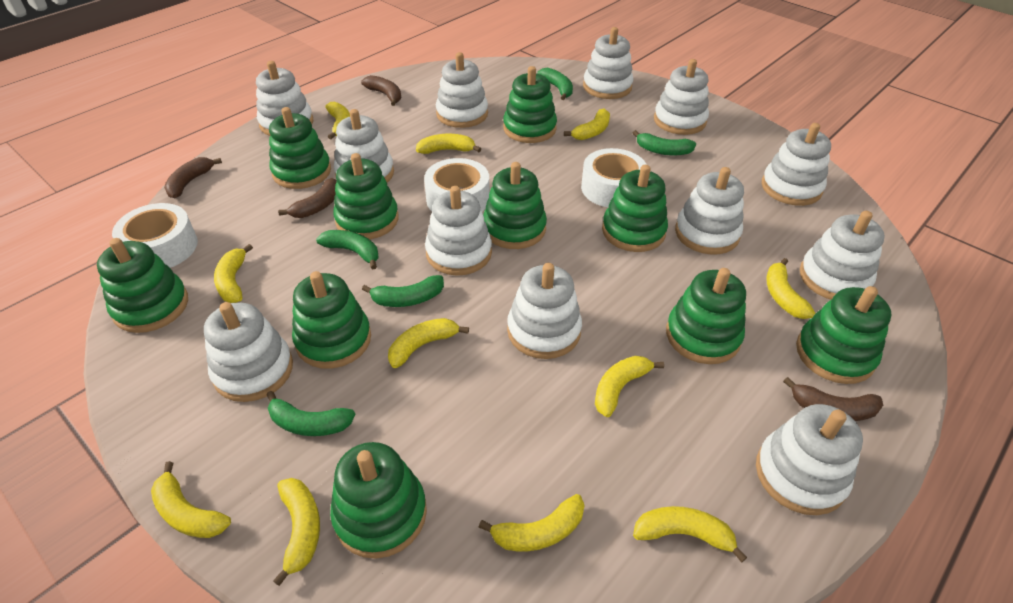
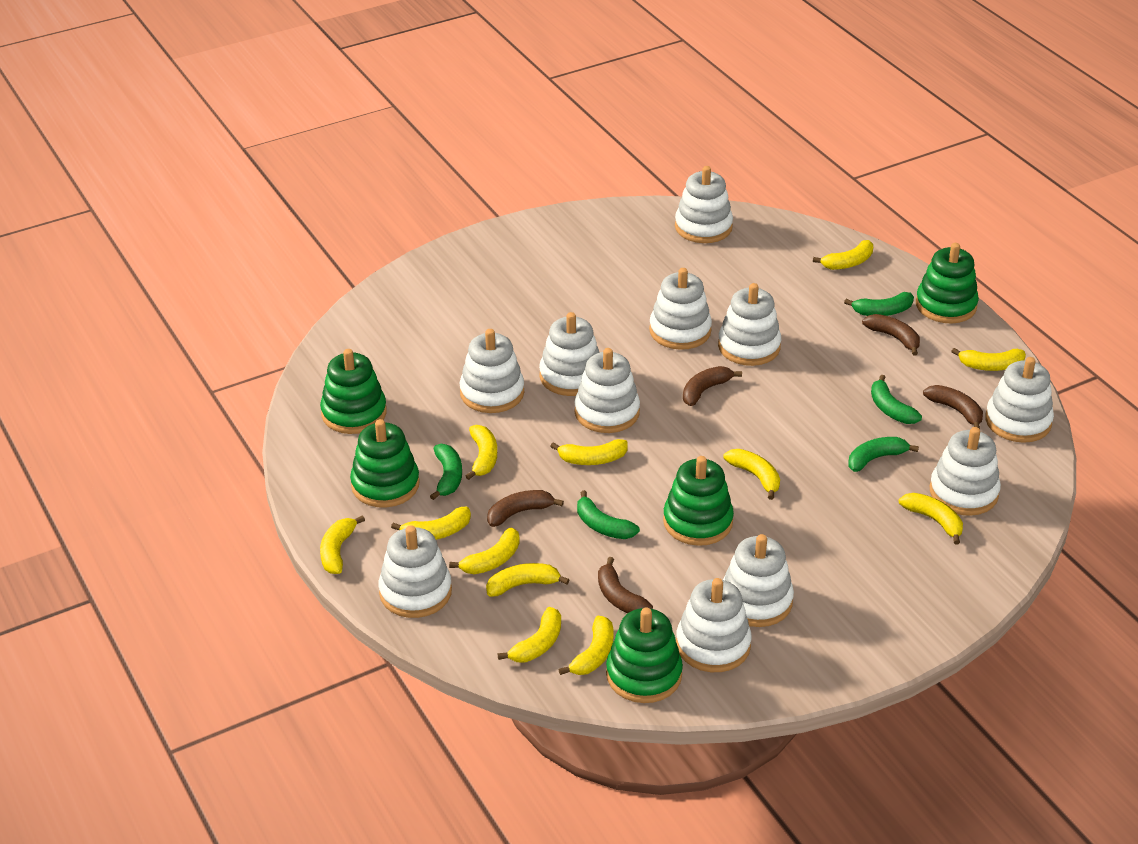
brown banana: [164,157,222,198] [278,178,337,218] [361,75,401,106] [783,377,883,421] = 4 -> [487,490,564,527] [598,557,653,613] [683,366,742,406] [862,314,920,356] [923,385,983,429] = 5
green stacking toy: [97,238,188,333] [269,107,331,189] [292,271,371,369] [330,442,427,559] [333,153,398,239] [483,162,547,249] [503,66,557,143] [602,165,668,252] [666,268,746,364] [796,286,891,384] = 10 -> [320,349,387,434] [350,419,420,507] [606,607,683,703] [663,456,734,546] [916,243,979,324] = 5
white stacking toy: [204,302,293,402] [256,61,313,136] [334,109,394,183] [425,186,492,276] [436,52,488,128] [507,263,582,359] [583,27,633,99] [654,59,709,135] [675,167,744,254] [756,404,863,515] [762,123,831,206] [800,211,885,300] = 12 -> [379,525,452,618] [460,329,524,413] [539,312,600,396] [574,348,640,433] [649,268,712,350] [675,166,733,243] [676,578,752,672] [718,283,781,366] [723,534,794,627] [930,427,1001,516] [985,357,1054,443] = 11
white tape: [112,203,198,268] [424,158,489,212] [581,148,647,207] = 3 -> none = 0
yellow banana: [151,461,231,538] [214,244,253,303] [273,478,320,586] [325,102,350,139] [388,318,469,368] [416,134,481,154] [479,494,585,551] [564,108,610,140] [595,356,664,417] [633,506,747,562] [766,258,815,319] = 11 -> [320,515,365,574] [391,507,471,540] [449,527,520,574] [466,425,497,480] [486,563,569,597] [498,607,561,663] [550,439,628,465] [558,616,613,675] [723,449,780,500] [813,240,873,270] [899,493,963,544] [951,348,1026,371] = 12

